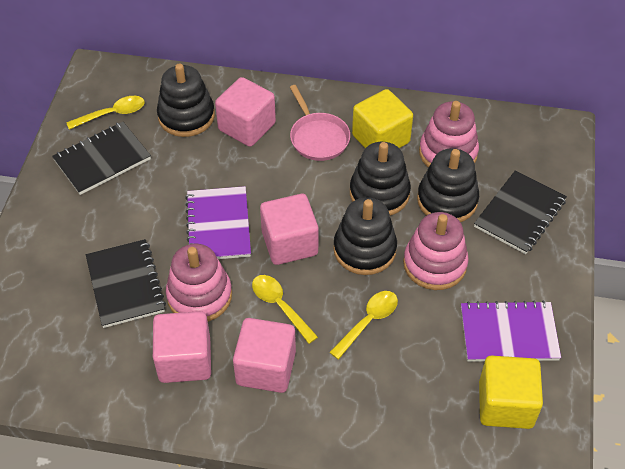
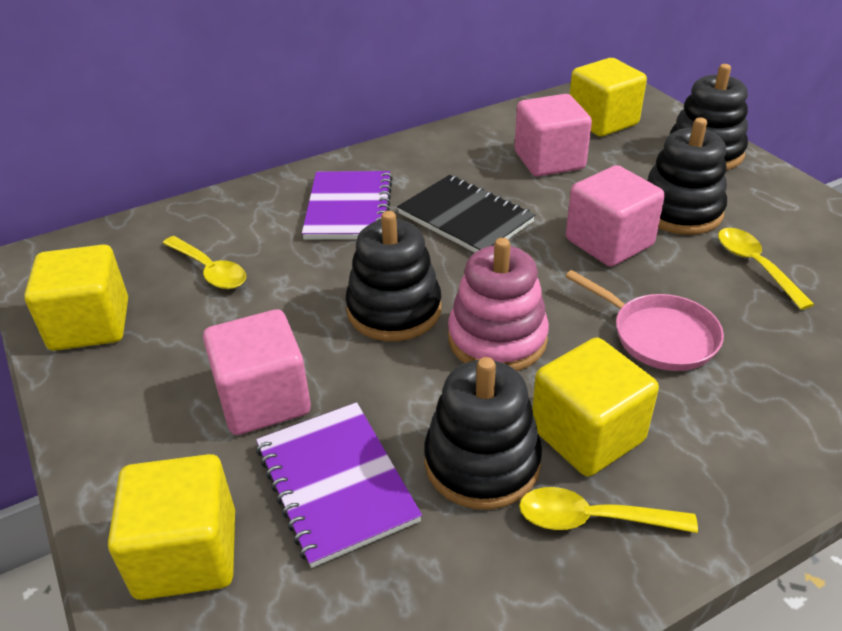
black notebook: [52,122,151,195] [86,239,166,328] [474,170,567,254] = 3 -> [397,175,535,253] = 1
pink cube: [153,311,211,383] [215,77,276,147] [233,318,296,393] [260,194,319,265] = 4 -> [203,309,311,435] [515,94,592,177] [566,165,665,267] = 3
pink stacking toy: [166,244,232,322] [403,212,469,290] [419,101,479,168] = 3 -> [448,238,549,371] = 1
yellow cube: [352,89,413,148] [479,355,543,429] = 2 -> [24,245,128,351] [108,454,235,600] [532,337,659,477] [569,58,647,137] = 4

